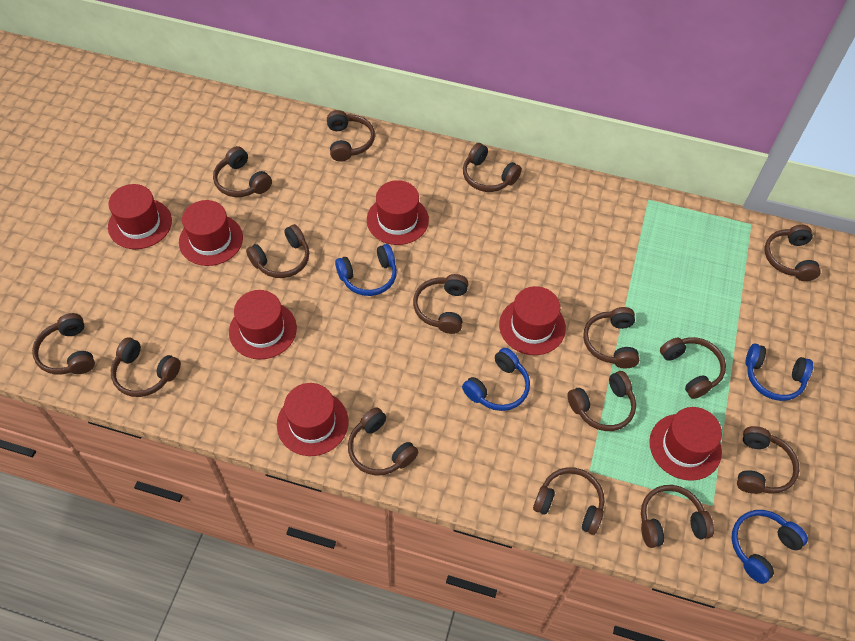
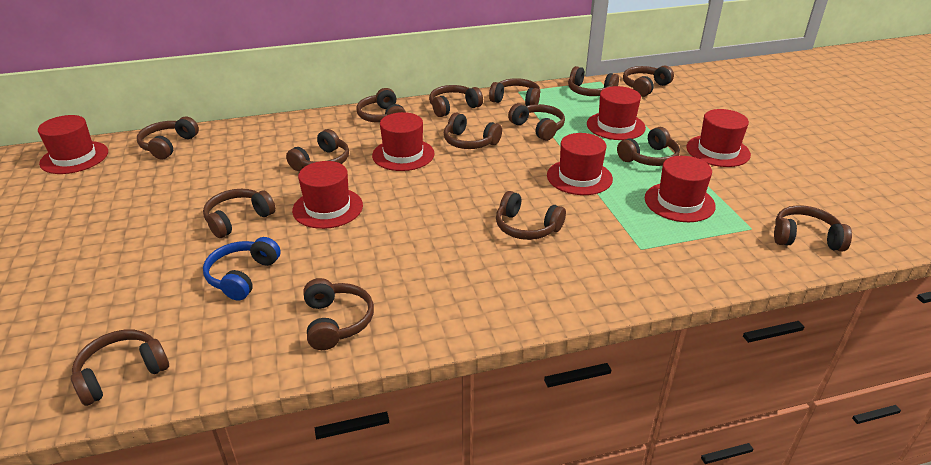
blue headphones: [335,244,397,296] [462,348,530,411] [732,510,808,584] [746,344,813,401] = 4 -> [203,237,281,301] = 1

